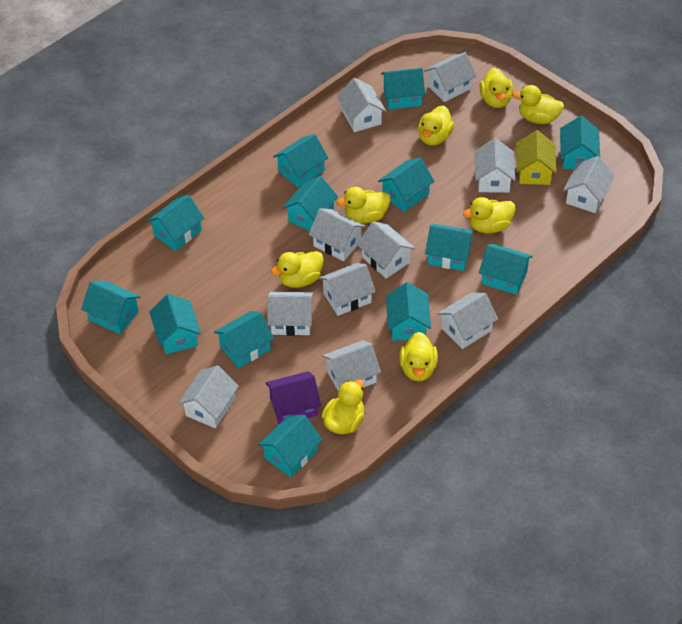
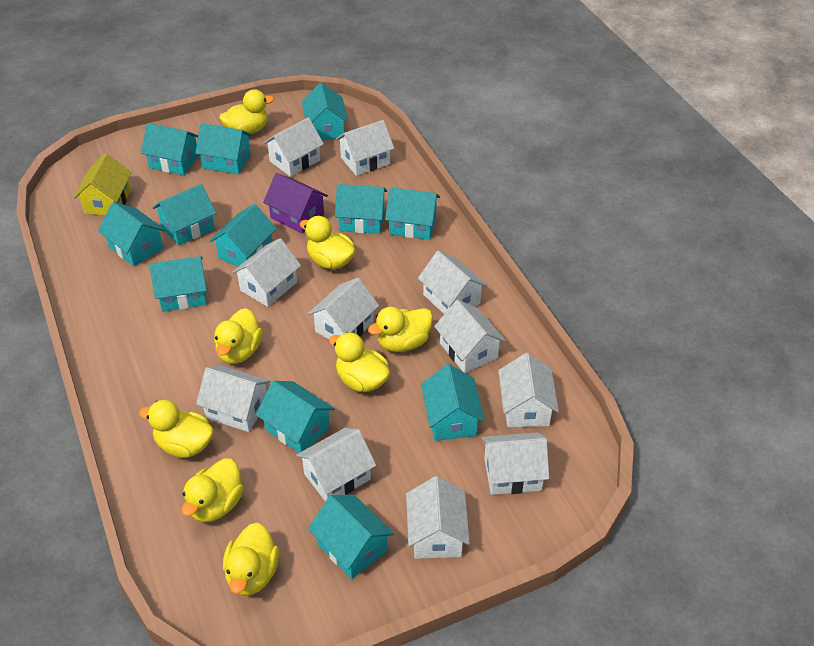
turquoise house: [81,280,141,334] [147,195,204,251] [149,294,201,354] [214,311,274,368] [258,415,323,477] [273,134,328,187] [283,176,338,231] [378,157,434,212] [381,68,425,109] [386,282,431,341] [425,224,475,271] [479,244,533,295] [560,116,600,169] = 13 -> [98,202,165,267] [141,123,199,175] [149,256,207,312] [153,184,216,246] [195,123,252,174] [210,204,276,267] [256,381,335,453] [302,82,349,140] [308,495,394,579] [335,184,387,234] [385,187,440,240] [421,364,485,441] = 12

